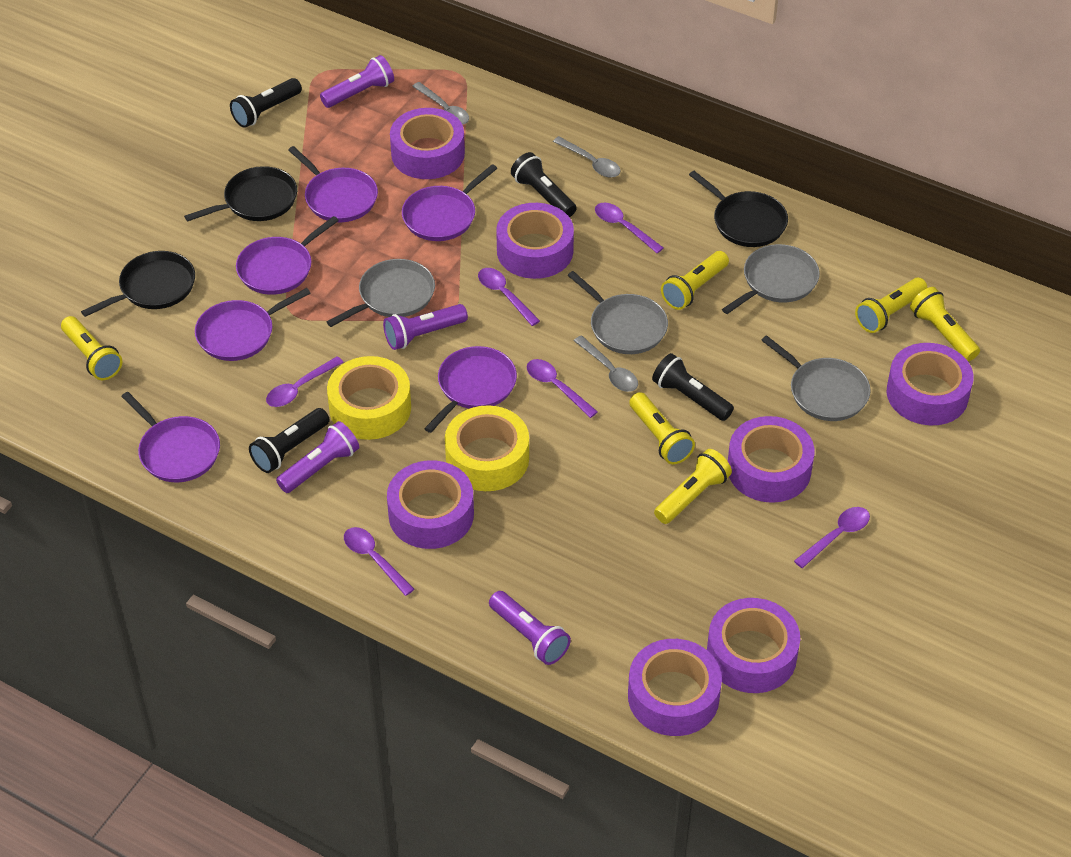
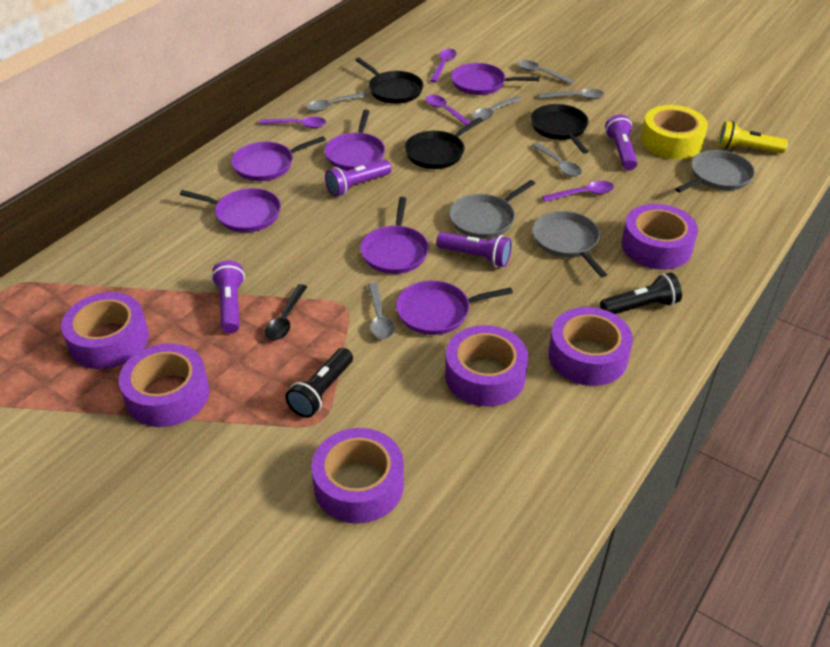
black flashlight: [230,78,302,128] [249,408,330,473] [511,152,577,217] [652,353,734,421] = 4 -> [285,348,353,418] [600,273,682,314] = 2
black spoon: none = 0 -> [265,284,307,340] = 1
grey pan: [327,259,435,327] [568,271,668,354] [722,244,820,314] [761,335,871,421] = 4 -> [449,180,535,239] [532,211,607,277] [675,150,755,193] = 3
grey spoon: [412,82,469,125] [553,136,621,178] [574,336,638,392] = 3 -> [306,92,367,112] [368,282,394,339] [472,96,522,121] [517,60,574,84] [532,142,582,177] [539,89,604,100] = 6
purple spoon: [266,356,344,407] [344,527,414,596] [478,268,540,326] [527,359,598,418] [595,203,664,253] [794,507,870,568] = 6 -> [259,117,326,128] [426,95,471,126] [430,49,456,82] [542,181,614,202] = 4
purple tape: [387,460,474,549] [390,108,465,179] [496,203,574,279] [628,639,722,736] [707,598,800,693] [728,416,814,503] [887,343,974,425] = 7 -> [61,292,149,369] [119,343,209,427] [311,428,404,524] [445,325,528,407] [548,307,633,386] [622,204,698,270] = 6
yellow flashlight: [61,316,123,380] [629,392,695,464] [654,449,732,524] [661,251,729,310] [855,278,927,333] [910,287,980,361] = 6 -> [718,121,788,154] = 1
yellow tape: [327,356,411,440] [445,405,529,491] = 2 -> [641,105,708,159] = 1

